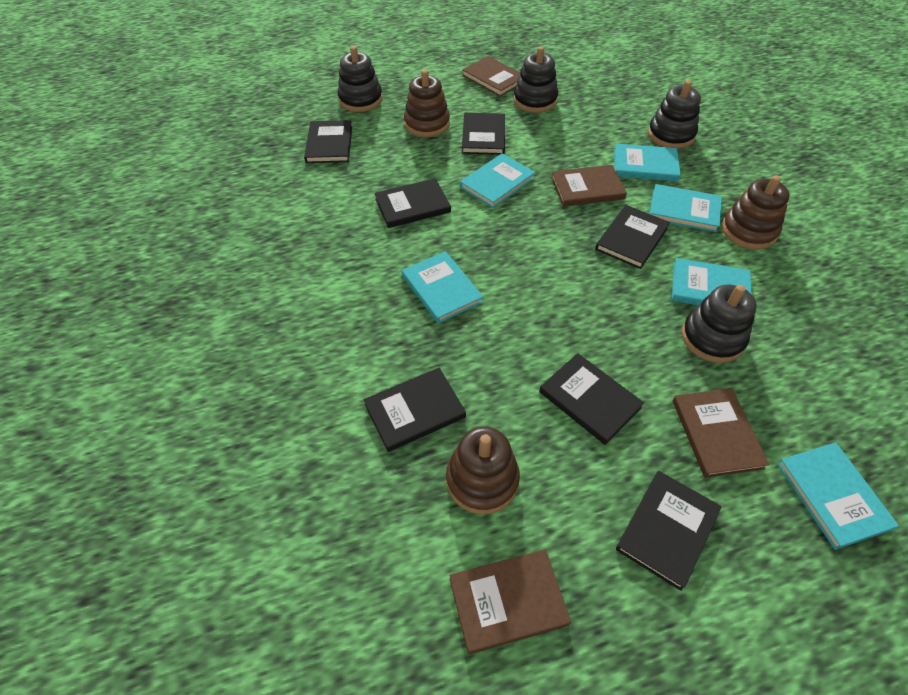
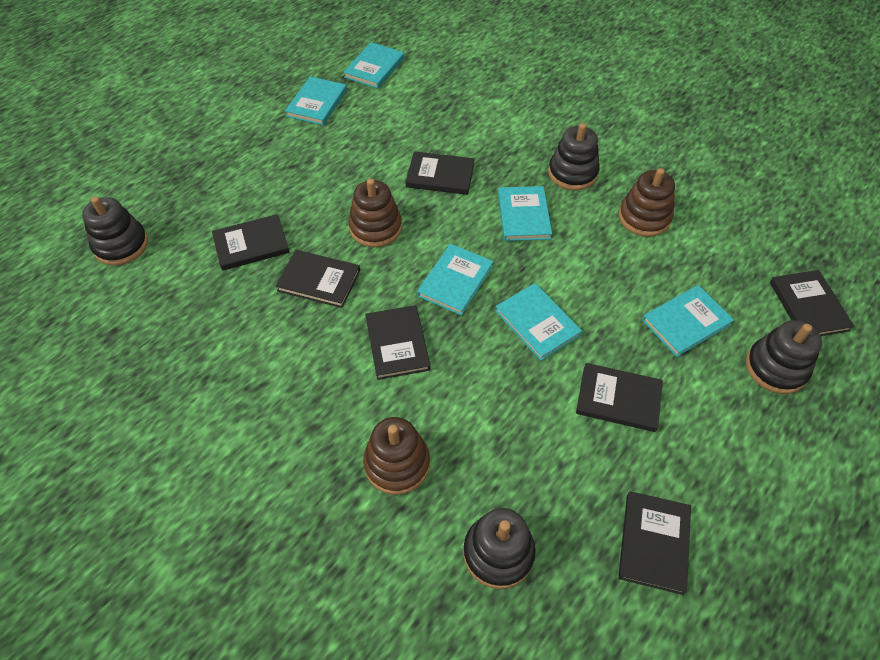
brown book: [450,549,571,654] [462,56,520,97] [551,165,627,207] [673,388,770,478] = 4 -> none = 0

